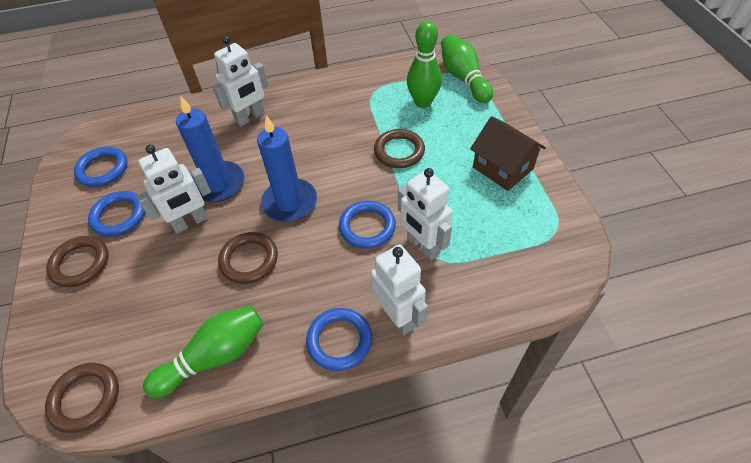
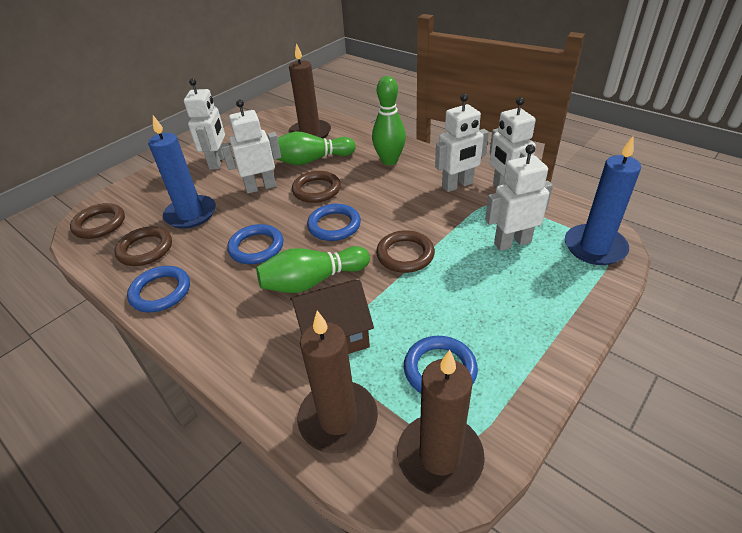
brown candle: none = 0 -> [289,43,331,139] [297,311,378,454] [397,350,485,497] = 3
white robot: [136,145,211,234] [213,36,268,126] [371,245,428,335] [398,168,453,260] = 4 -> [184,78,225,170] [221,99,281,194] [435,93,489,192] [485,144,553,251] [490,97,536,187] = 5

